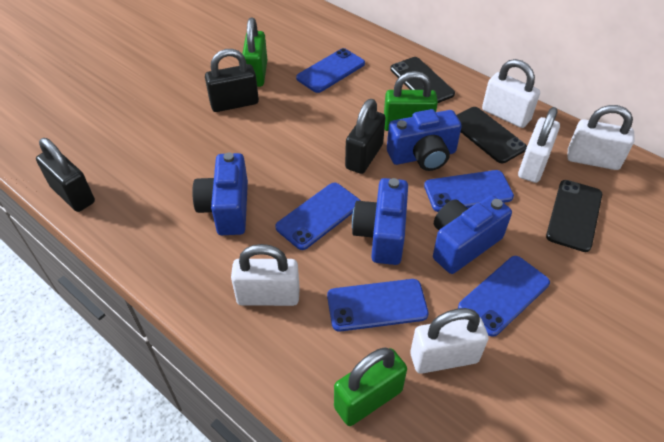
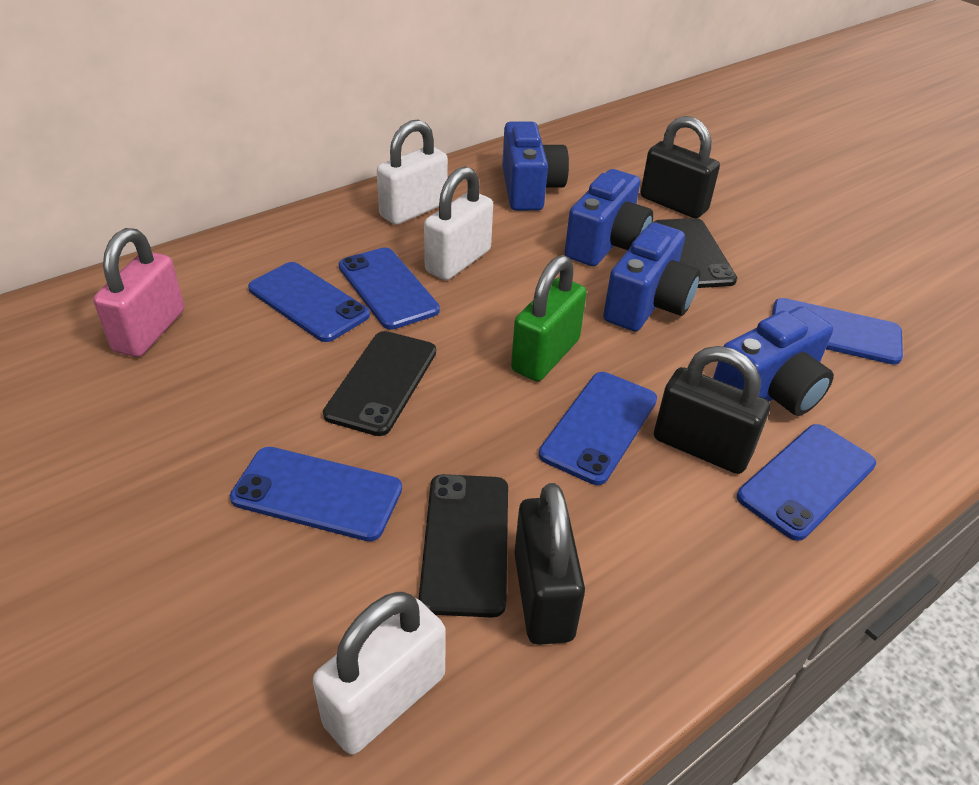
blue phone: [275,183,361,250] [296,48,365,93] [327,279,429,332] [424,170,514,212] [458,256,550,337] = 5 -> [230,447,402,541] [248,262,370,342] [339,247,440,329] [539,372,657,485] [737,424,876,541] [772,298,903,365] = 6
green padlock: [242,18,267,87] [334,347,407,426] [384,71,438,131] = 3 -> [511,255,587,381] = 1
pink padlock: none = 0 -> [93,228,184,357] = 1
white padlock: [231,244,300,306] [410,308,489,374] [482,59,540,128] [518,107,560,183] [567,105,635,170] = 5 -> [313,592,446,755] [377,120,448,225] [424,166,493,280] = 3

